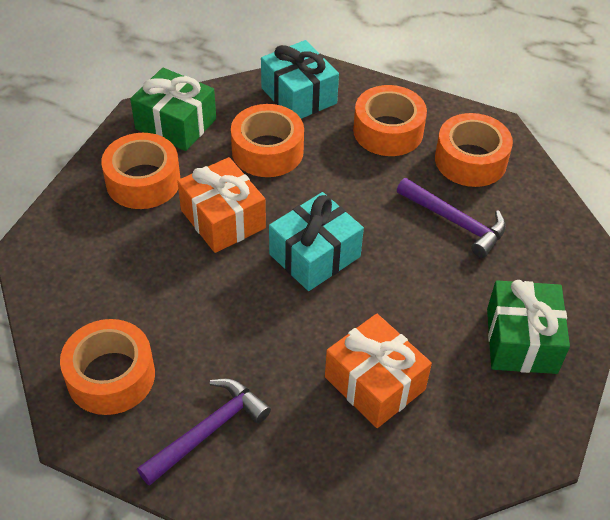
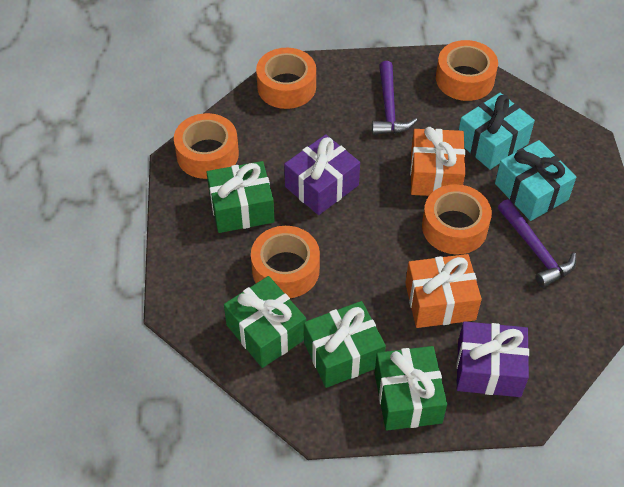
green gift: [130,68,216,151] [487,280,570,374] = 2 -> [206,161,275,233] [224,276,306,368] [304,301,386,388] [375,346,447,431] = 4
purple gift: none = 0 -> [284,134,360,215] [457,321,529,397] = 2

